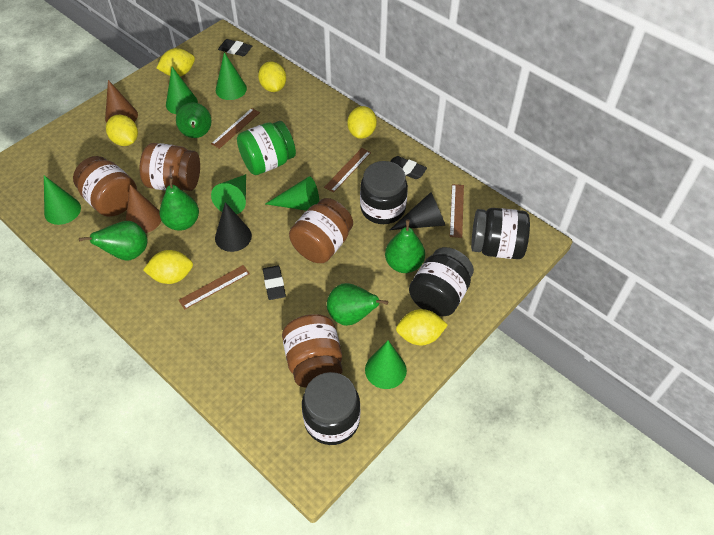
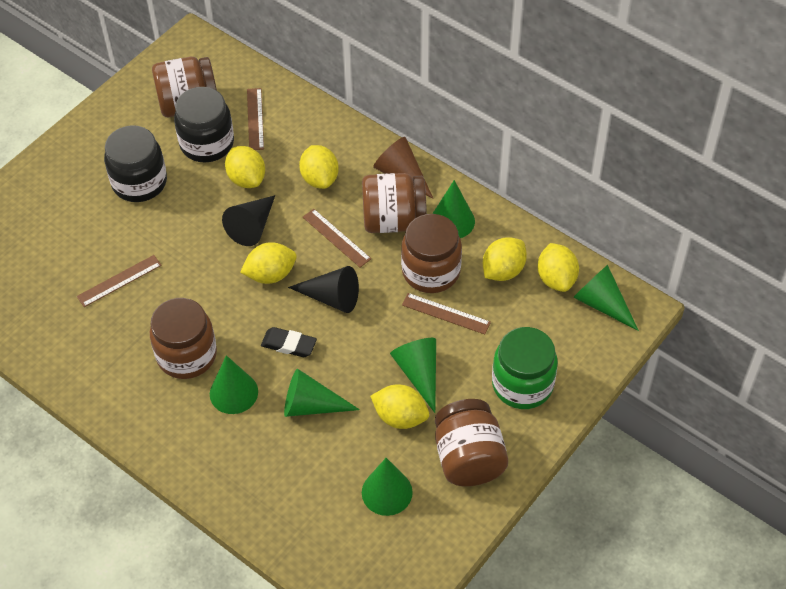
black eraser: [218,39,252,56] [263,266,286,300] [390,156,427,179] = 3 -> [261,327,317,357] = 1
black jar: [302,372,360,445] [360,161,408,224] [409,247,474,316] [471,208,530,259] = 4 -> [104,125,167,202] [174,87,234,163] = 2
brown cone: [105,80,138,123] [126,185,161,233] = 2 -> [373,137,433,198] = 1
brown jar: [73,156,137,217] [140,143,200,191] [282,314,342,388] [289,198,353,263] = 4 -> [150,298,217,379] [152,57,217,117] [362,173,427,233] [401,214,462,293] [435,399,508,487] = 5
green pear: [79,221,147,261] [159,177,199,231] [176,103,211,138] [327,283,388,326] [385,220,425,273] = 5 -> none = 0

